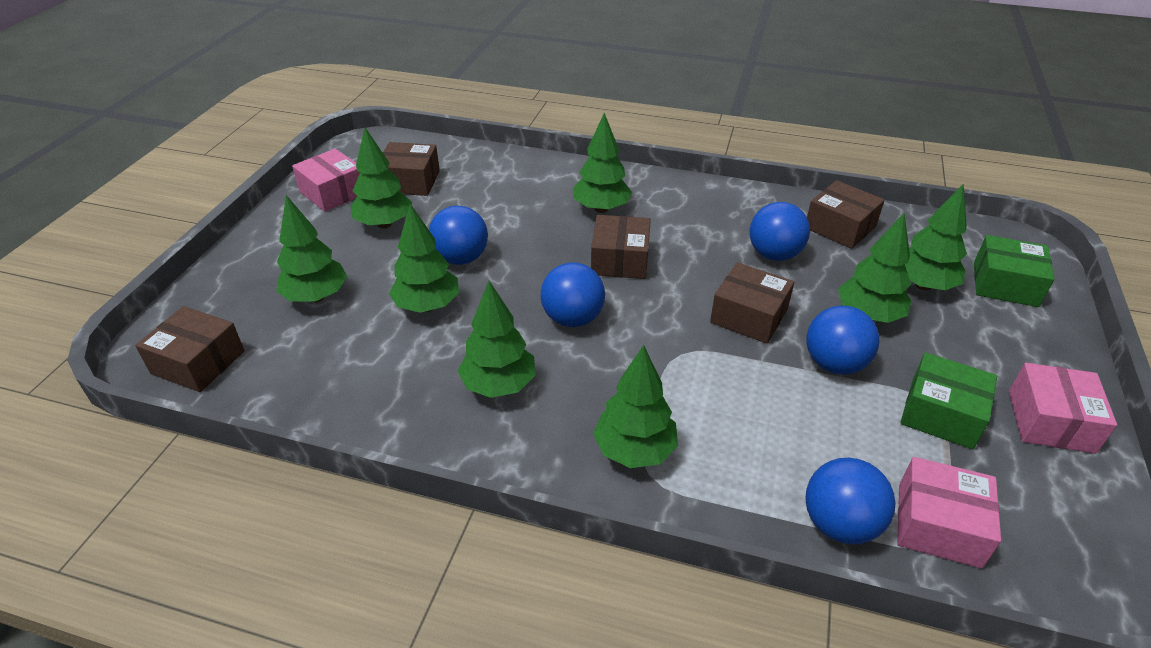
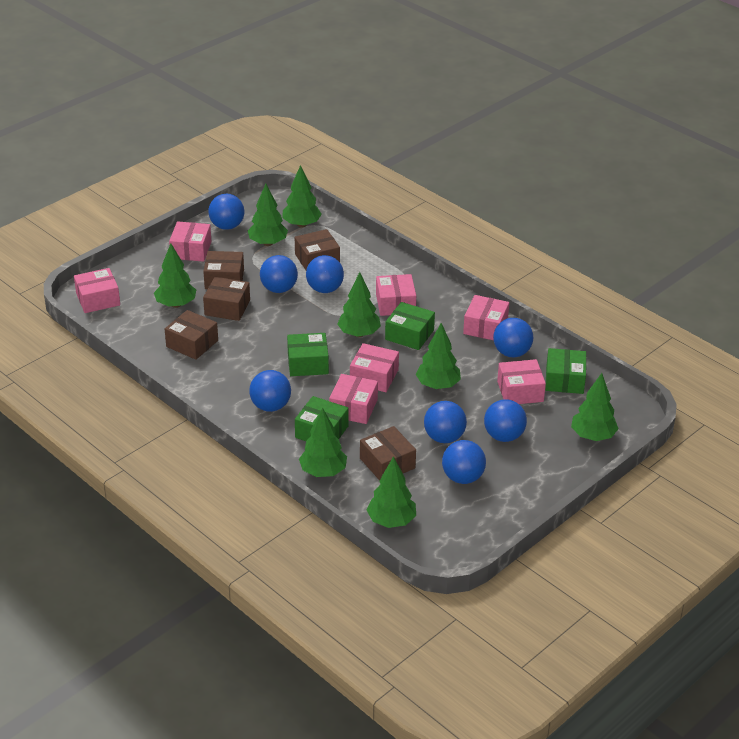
blue ball: [429,206,488,265] [541,263,605,327] [749,202,810,261] [805,458,896,544] [806,306,879,375] = 5 -> [208,194,244,230] [249,370,291,412] [260,255,298,293] [306,255,344,293] [424,401,467,443] [442,440,486,484] [484,399,527,442] [493,318,533,357] = 8
green box: [900,352,997,449] [974,235,1054,307] = 2 -> [287,333,329,376] [295,396,349,441] [385,302,435,350] [545,348,586,394] = 4
pink box: [292,149,360,212] [897,457,1001,568] [1009,363,1117,454] = 3 -> [74,268,120,313] [169,221,212,262] [329,374,378,424] [350,343,399,392] [376,274,416,316] [463,295,509,340] [497,359,546,404] = 7

